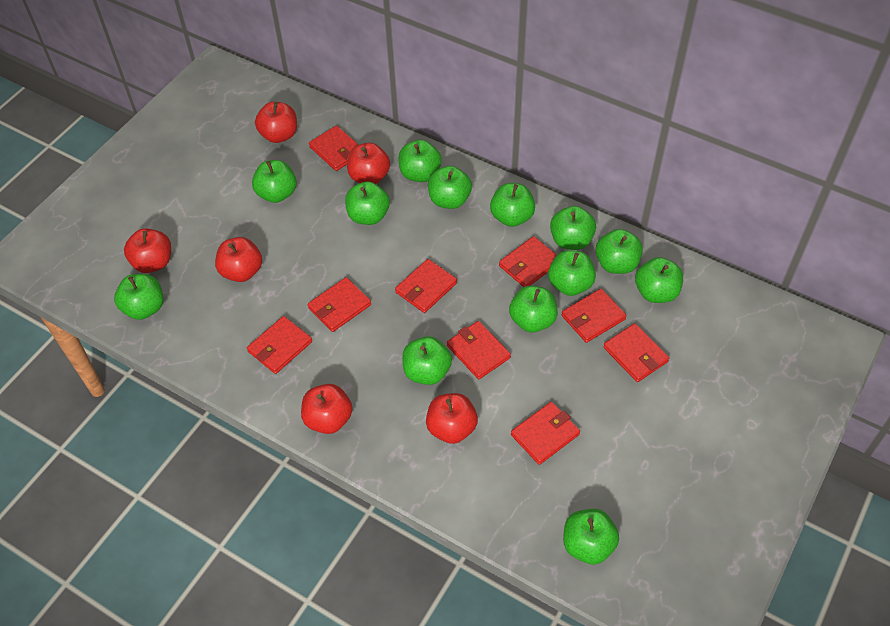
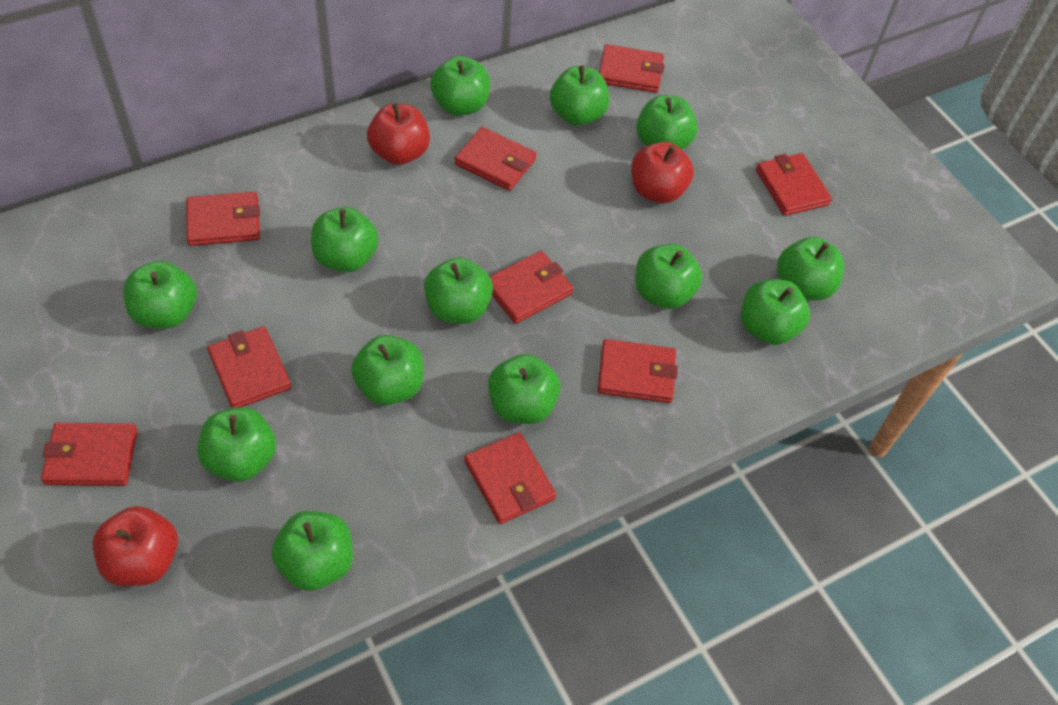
red apple: [124,228,171,273] [215,237,262,282] [255,102,297,143] [301,384,352,434] [347,143,390,184] [426,393,478,444] = 6 -> [92,506,178,586] [367,103,430,165] [631,142,694,203] = 3

